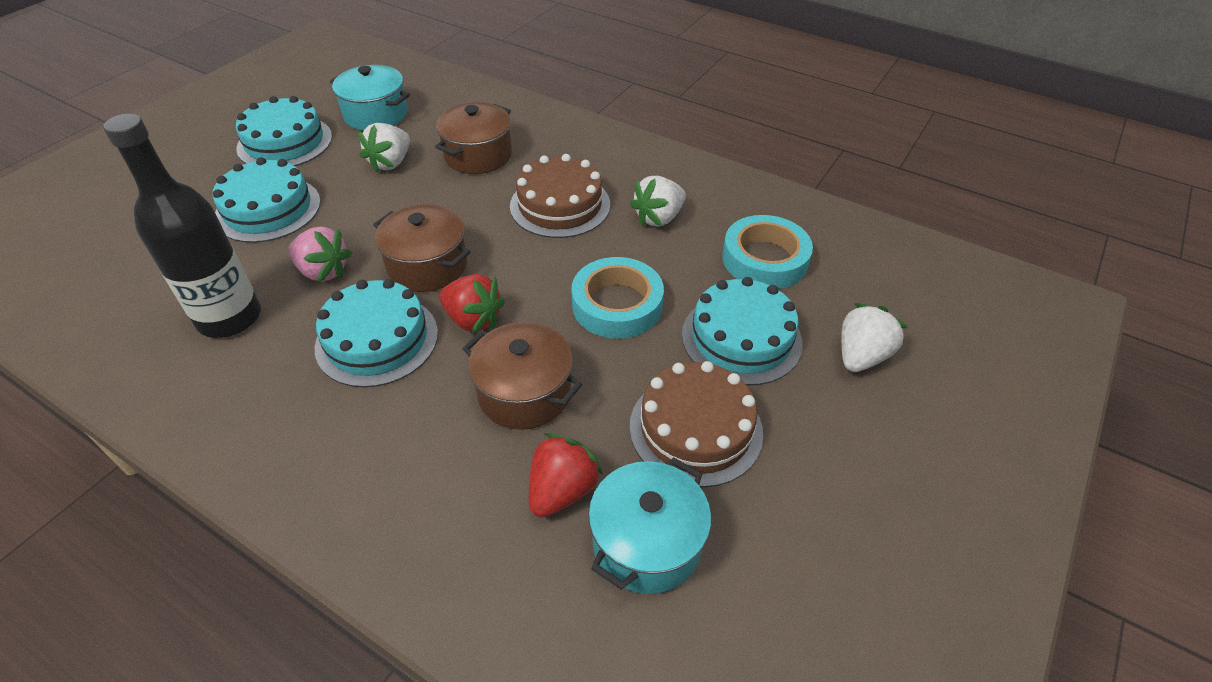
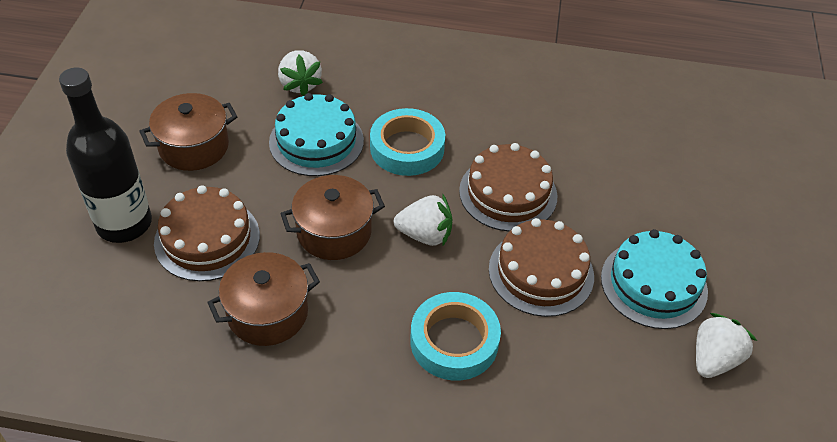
brown cake: [510,154,610,238] [630,361,763,487] = 2 -> [154,185,260,281] [459,143,558,232] [489,218,594,317] = 3
pink strawberry: [289,226,352,282] = 1 -> none = 0
red strawberry: [439,274,505,334] [529,433,603,518] = 2 -> none = 0
turquoise cake: [213,157,321,243] [236,96,332,166] [315,279,438,387] [682,277,803,385] = 4 -> [269,93,364,176] [601,229,708,329] = 2
turquoise pot: [330,65,410,131] [588,457,711,594] = 2 -> none = 0

